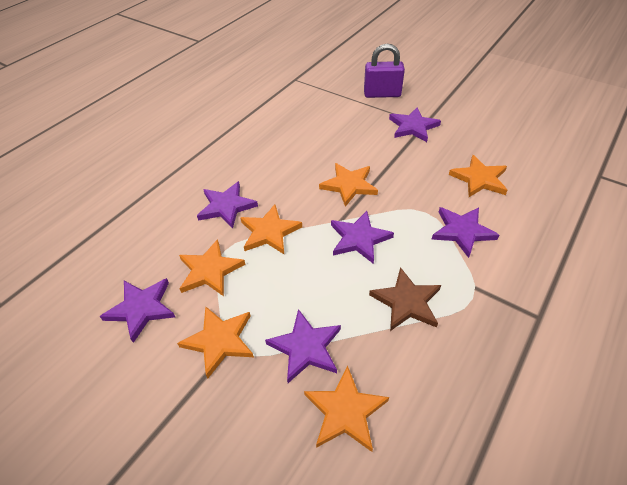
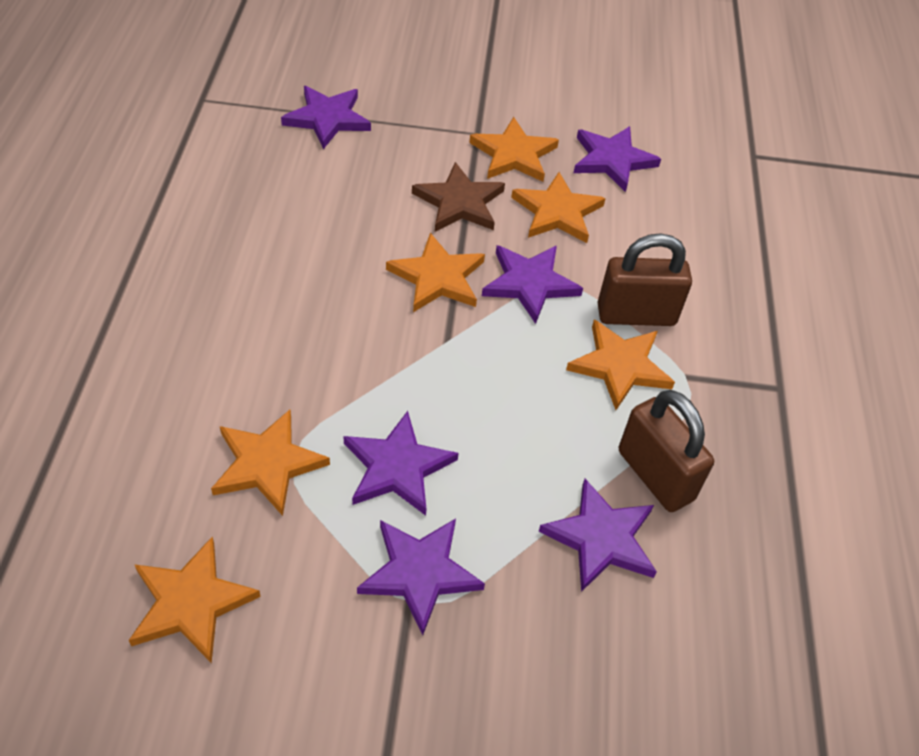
brown padlock: none = 0 -> [598,233,692,326] [619,390,714,512] = 2
purple padlock: [364,44,405,98] = 1 -> none = 0

